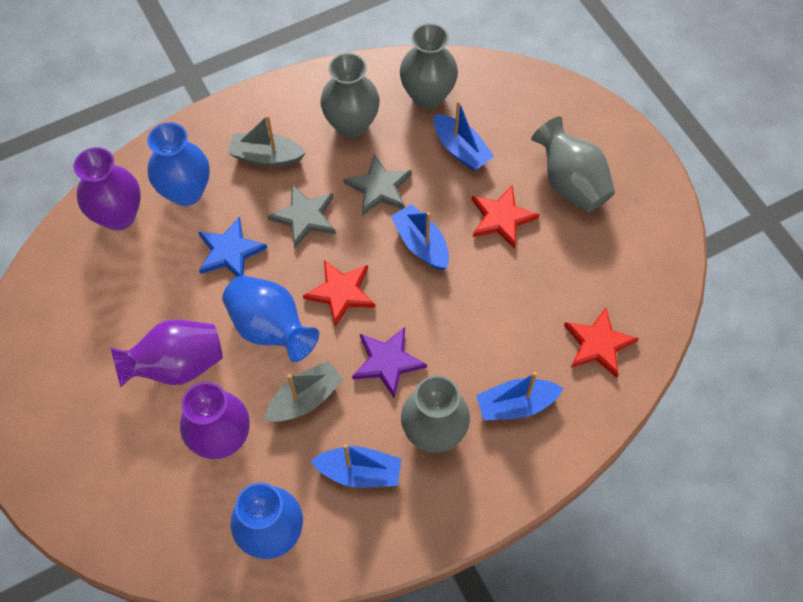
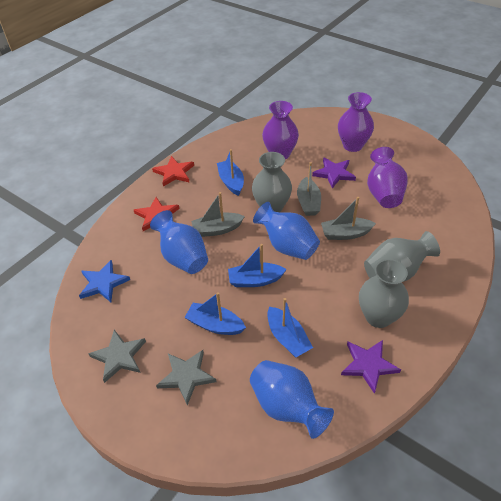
grey boat: [228,115,306,167] [265,361,344,422] = 2 -> [191,192,245,237] [297,162,321,216] [321,197,376,240] = 3
grey vase: [320,53,380,138] [400,23,458,109] [401,375,470,453] [531,116,615,212] = 4 -> [252,152,292,212] [359,259,409,328] [364,231,440,282] = 3
purple star: [352,327,427,398] = 1 -> [312,157,356,188] [341,340,401,394] = 2
red star: [303,260,375,327] [472,185,540,249] [564,307,639,378] = 3 -> [134,197,180,231] [152,156,194,187] = 2

